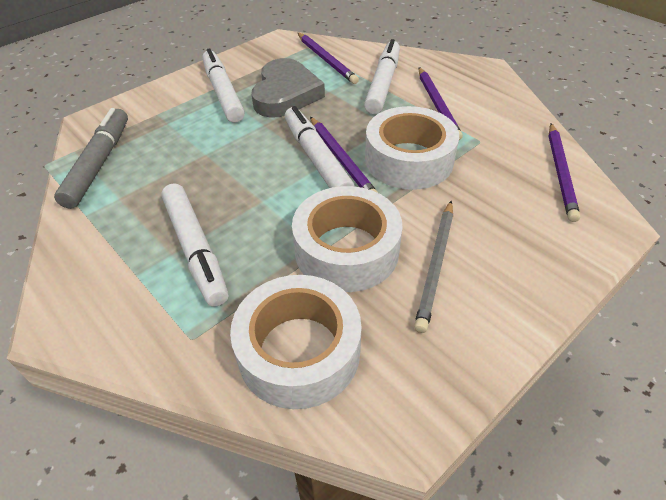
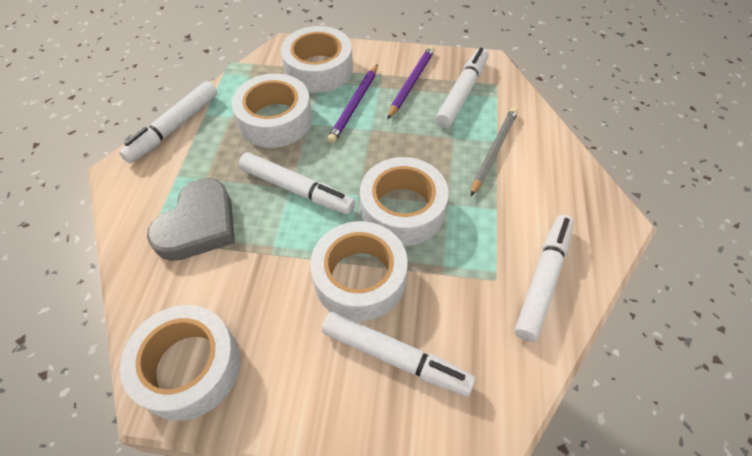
grey marker: [54,108,128,209] = 1 -> none = 0
purple pencil: [298,33,359,84] [310,117,378,193] [419,67,463,140] [548,123,580,222] = 4 -> [327,64,378,144] [387,46,435,119] = 2
white marker: [161,183,229,307] [202,48,245,123] [285,106,355,188] [364,39,400,114] = 4 -> [119,81,217,163] [239,152,355,215] [322,312,475,397] [435,48,489,128] [515,215,574,342] = 5
white tape: [230,275,362,409] [292,186,403,292] [365,106,459,190] = 3 -> [120,305,240,421] [232,73,312,148] [281,26,353,93] [310,221,408,321] [360,157,449,246] = 5

